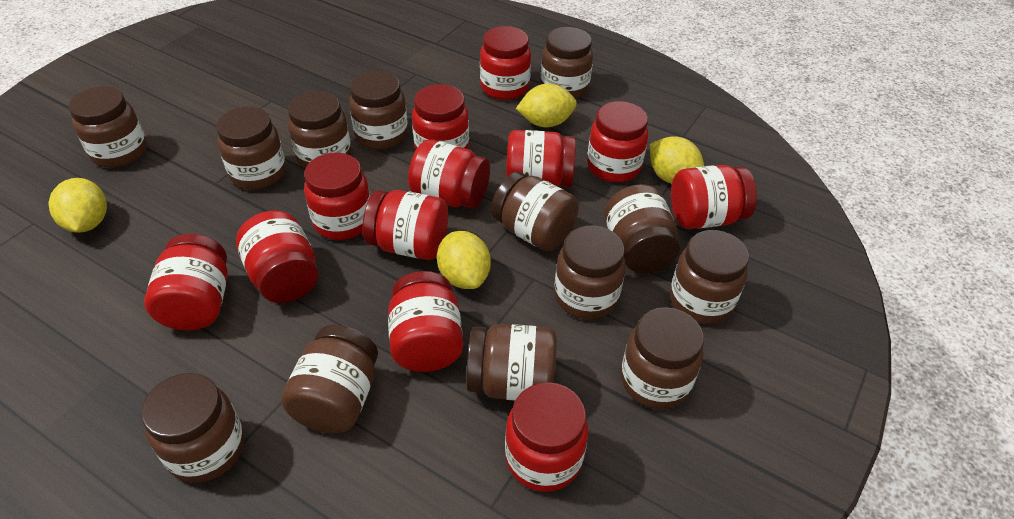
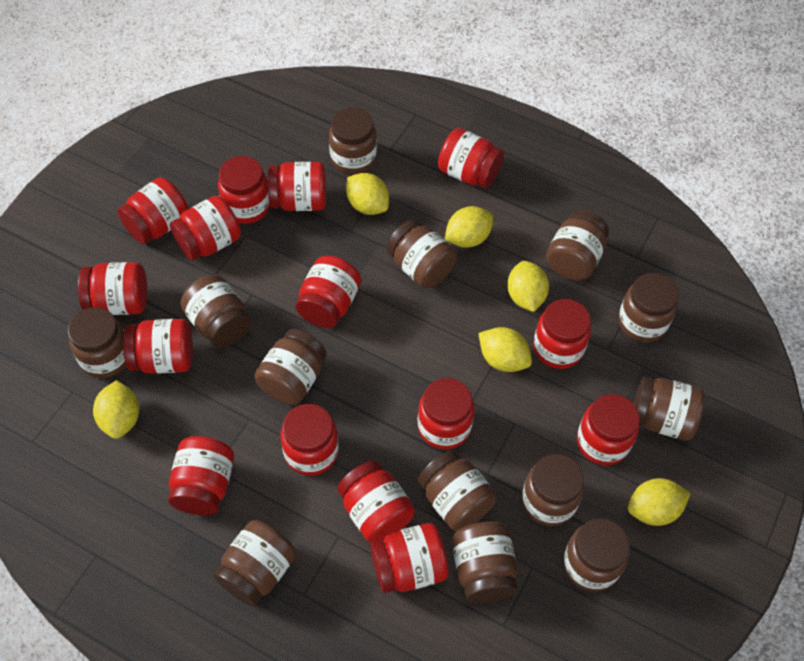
red jar: [144,234,228,331] [236,211,318,303] [304,153,370,240] [362,190,448,260] [388,271,463,372] [408,139,490,209] [412,84,469,149] [480,26,531,100] [505,382,588,492] [506,130,576,188] [587,101,648,182] [671,165,757,229] = 12 -> [78,262,147,315] [117,177,189,244] [123,319,193,374] [168,436,234,515] [170,196,241,261] [218,156,270,224] [268,162,326,211] [280,404,339,476] [296,256,361,328] [337,461,415,543] [370,523,448,593] [417,378,474,450] [438,128,504,189] [533,299,591,369] [577,394,640,465] = 15
yellow lemon: [49,178,107,233] [437,231,491,289] [516,83,577,127] [650,136,704,184] = 4 -> [93,380,139,439] [346,173,389,215] [444,206,494,248] [478,327,532,372] [507,261,549,312] [628,478,691,526] = 6

